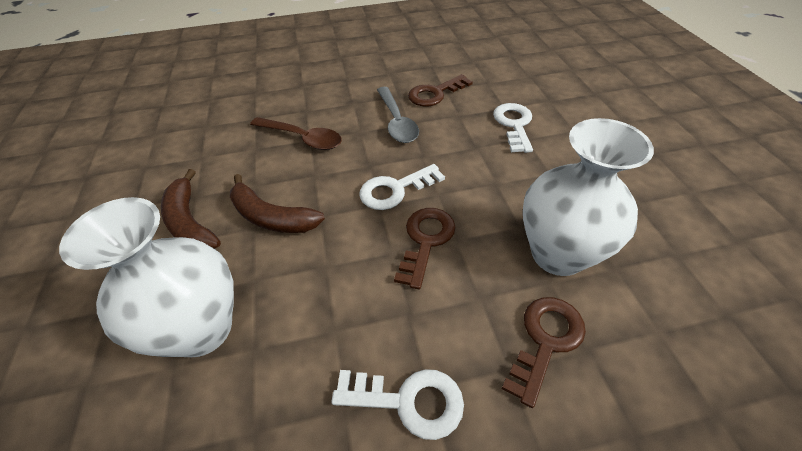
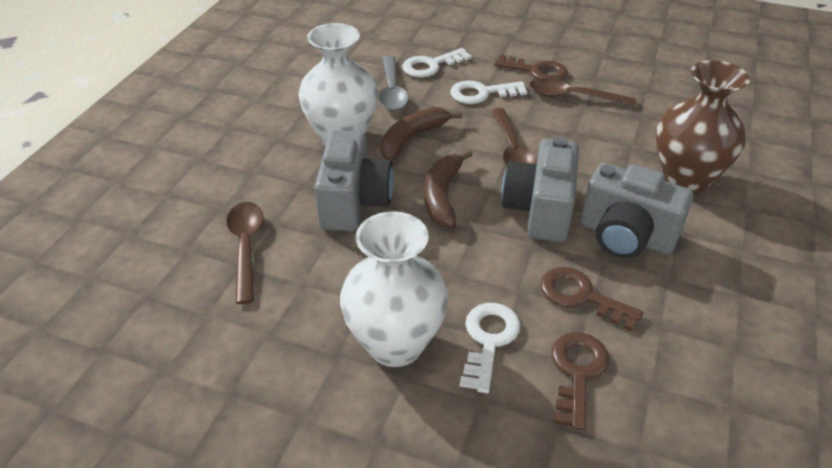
brown spoon: [250,117,342,150] = 1 -> [226,202,264,304] [491,108,537,166] [529,78,636,107] = 3
brown vase: none = 0 -> [656,60,750,194] = 1
grey camera: none = 0 -> [314,130,394,231] [501,136,579,242] [581,163,693,259] = 3

